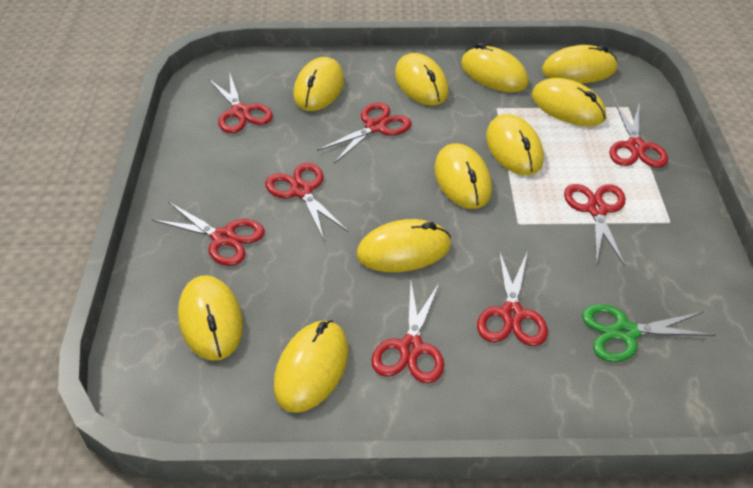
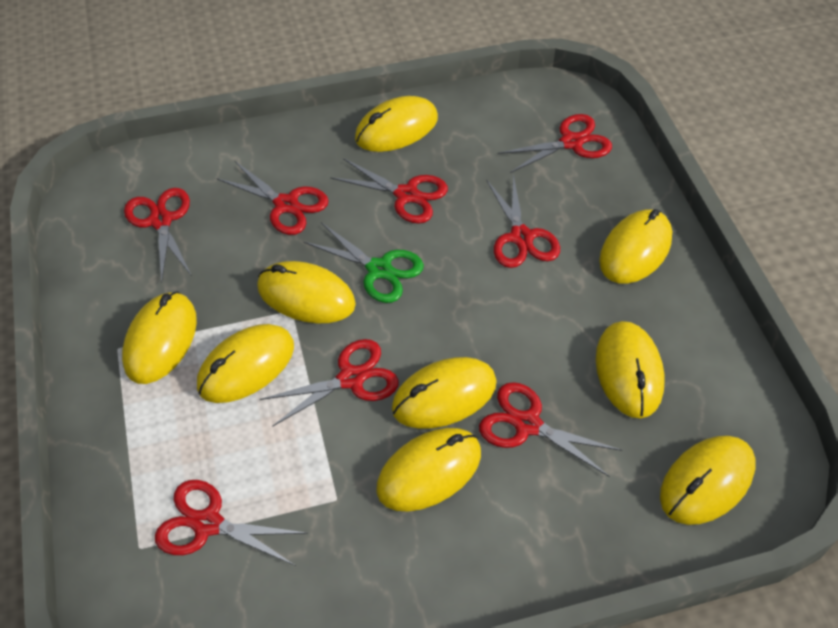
yellow mouse: [178,275,243,361] [274,320,349,413] [293,57,344,111] [357,219,451,272] [395,53,449,105] [434,143,492,209] [461,43,528,92] [486,114,543,175] [532,78,606,126] [542,45,617,83] = 10 -> [122,291,197,384] [197,324,294,403] [257,261,356,323] [355,96,438,152] [376,428,481,512] [392,357,497,429] [596,321,665,418] [599,209,672,284] [660,436,756,525] = 9

